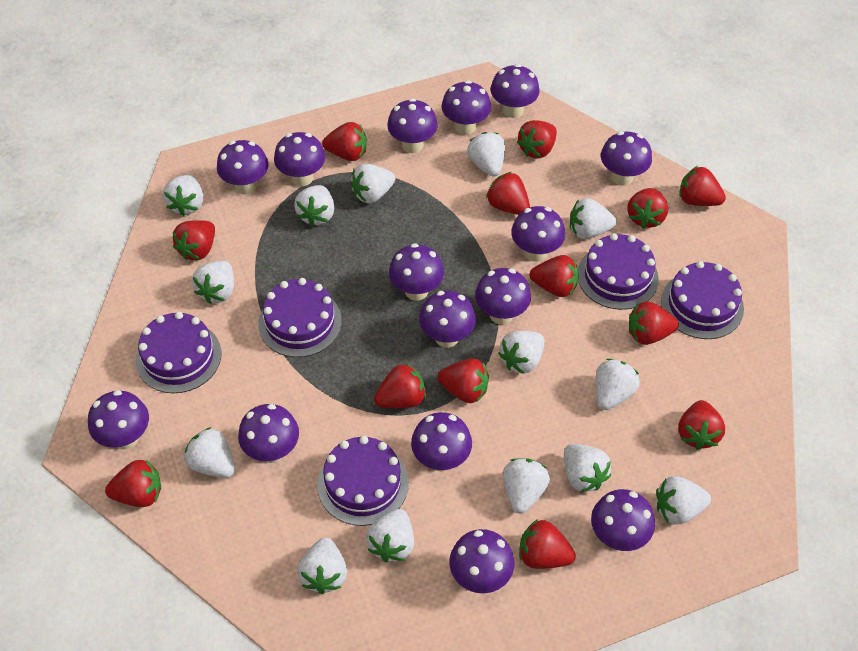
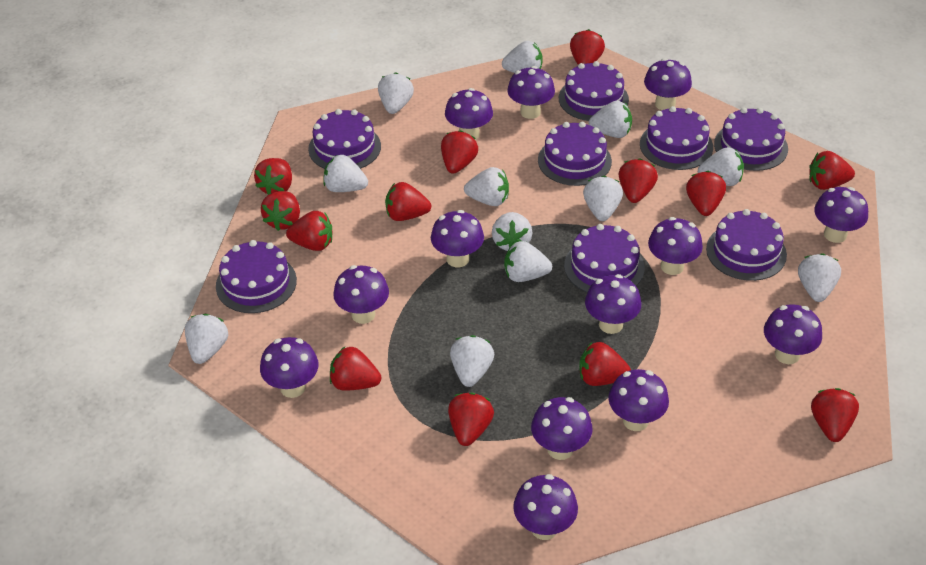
purple cake: [136,312,221,393] [258,278,342,357] [317,436,409,526] [578,233,659,310] [661,261,744,339] = 5 -> [216,240,297,313] [308,109,381,169] [538,122,612,186] [559,61,629,121] [564,224,645,293] [640,106,713,170] [706,209,787,281] [714,107,788,171] = 8
purple mushroom: [88,390,149,450] [217,140,269,194] [238,404,299,463] [274,132,325,186] [387,98,438,153] [389,243,444,301] [411,412,472,472] [419,291,476,348] [442,80,491,135] [449,529,514,593] [475,268,531,324] [490,64,540,118] [511,206,565,262] [591,489,655,551] [601,131,652,186] = 15 -> [260,337,319,398] [333,265,389,324] [431,210,484,267] [445,88,493,140] [507,66,555,119] [513,474,578,540] [531,397,593,460] [585,274,641,334] [608,369,669,431] [644,58,692,110] [648,217,703,275] [764,304,822,364] [814,187,868,243] = 13
white strawberry: [163,175,203,216] [184,427,235,478] [192,261,234,304] [294,185,334,227] [297,538,347,594] [350,164,395,203] [366,509,414,562] [467,132,505,177] [498,331,545,374] [503,458,550,514] [564,444,611,492] [570,198,617,239] [596,359,640,410] [656,476,711,524] = 14 -> [185,314,228,364] [324,155,368,192] [378,72,414,114] [450,335,494,387] [464,167,509,206] [492,212,532,251] [502,41,543,73] [504,241,552,282] [583,176,623,221] [589,101,632,138] [698,147,744,186] [798,253,841,302] = 12

